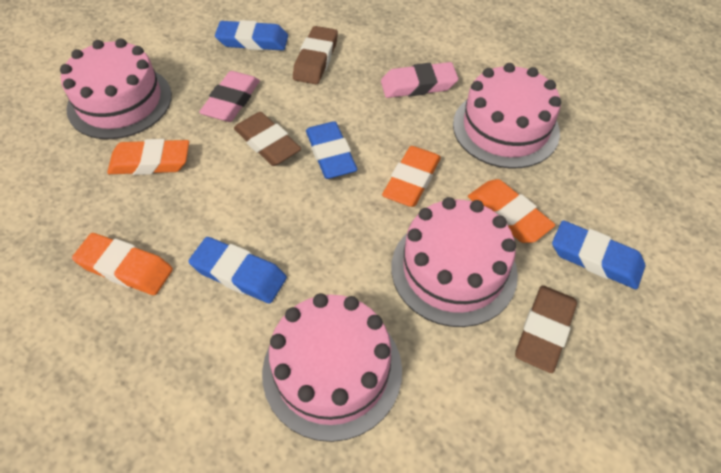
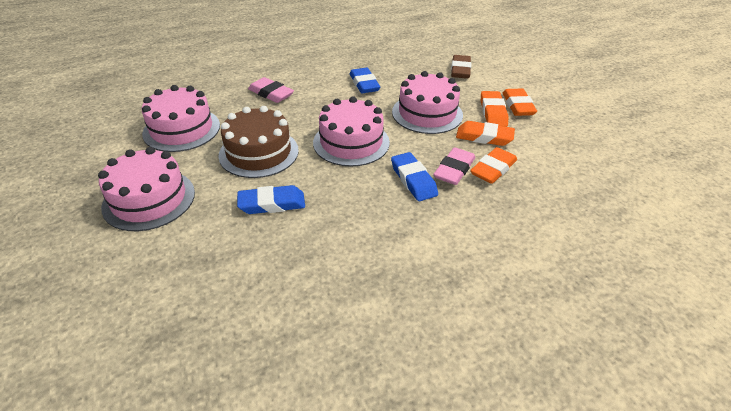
blue eraser: [188,237,287,304] [215,20,288,51] [306,121,357,179] [552,220,645,289] = 4 -> [237,185,305,214] [350,68,380,93] [391,152,438,201] = 3
brown cake: none = 0 -> [218,106,299,178] = 1
brown eraser: [234,112,301,166] [293,26,338,84] [515,286,577,373] = 3 -> [451,55,471,79] = 1

